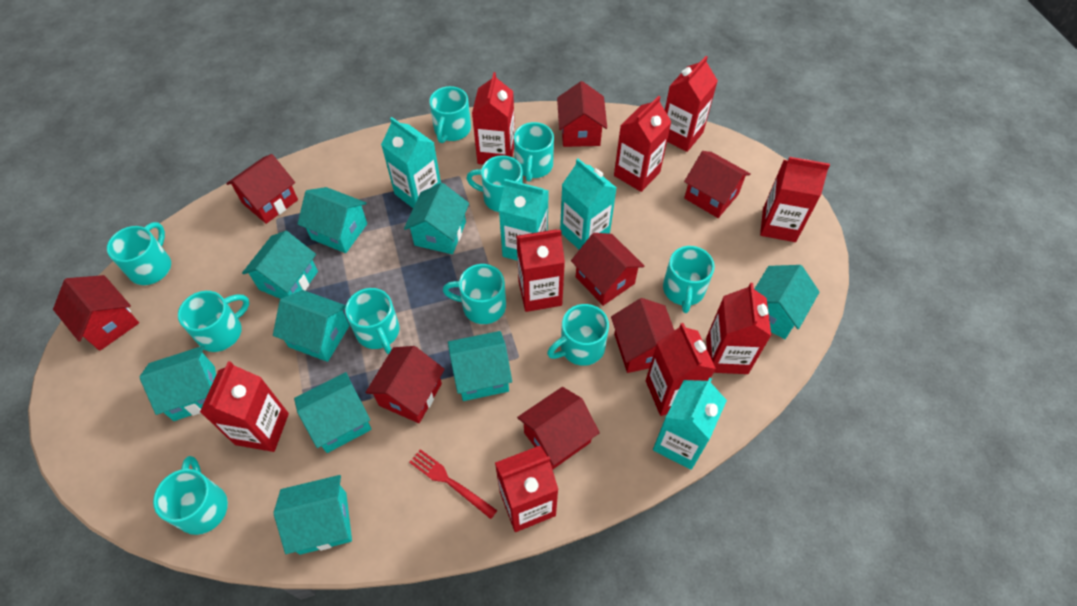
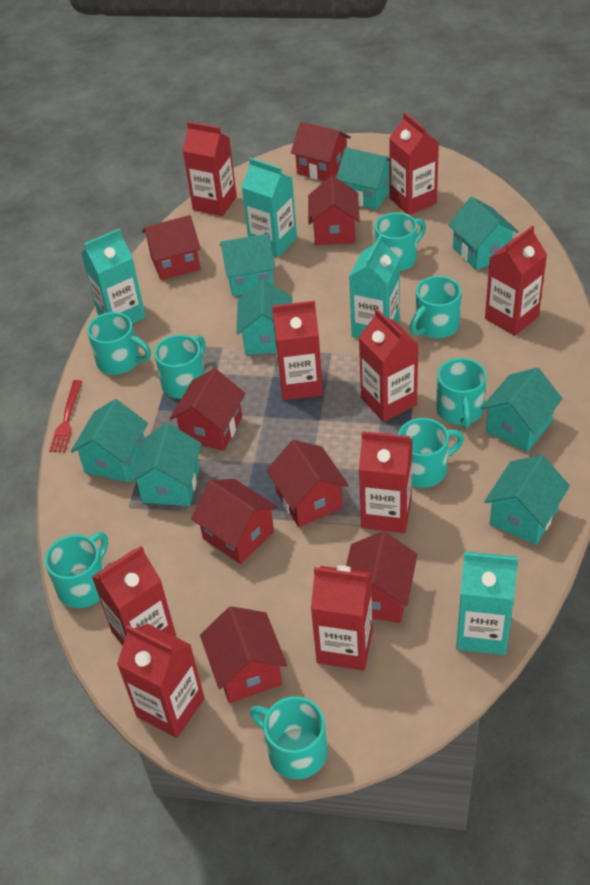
turquoise house: [139,346,216,421] [242,231,318,299] [273,290,350,362] [274,475,352,555] [294,372,372,453] [298,187,367,253] [404,183,469,254] [448,331,512,401] [755,265,820,339] = 9 -> [71,399,148,482] [129,423,202,506] [220,234,276,296] [236,279,292,355] [336,147,390,209] [448,197,519,270] [481,368,562,452] [484,455,570,545] = 8
turquoise mug: [107,222,171,285] [153,456,228,535] [178,291,249,352] [345,288,400,354] [429,86,471,143] [443,264,506,324] [466,155,523,212] [514,122,554,182] [547,304,609,366] [663,246,715,313] = 10 -> [45,532,108,608] [87,312,151,375] [154,334,205,399] [250,696,327,779] [375,212,426,271] [398,418,464,488] [410,276,462,339] [436,358,487,429] = 8

